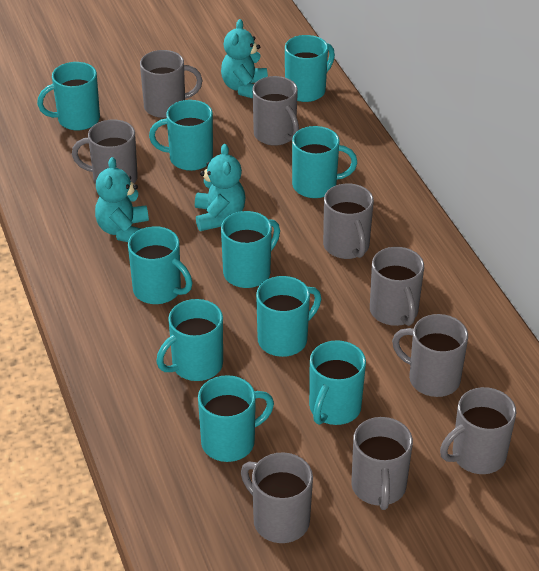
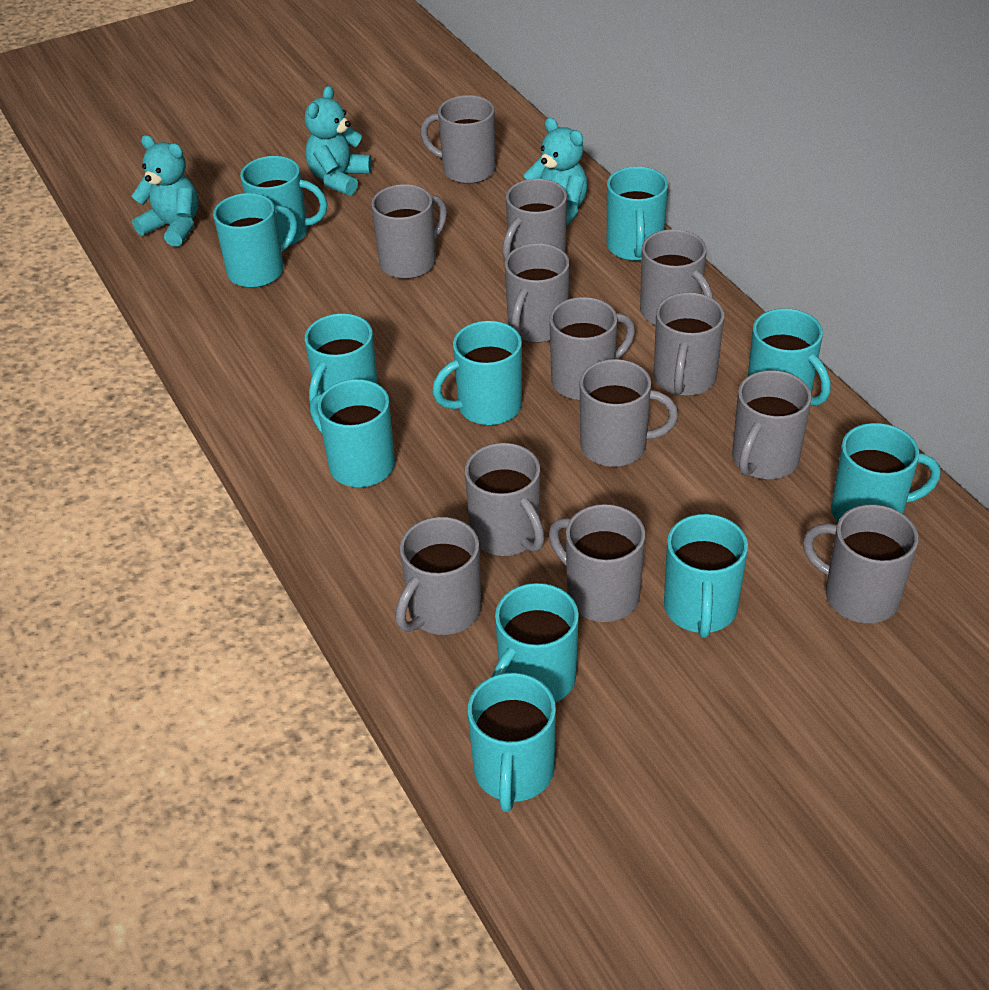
grey mug: [72,119,138,184] [140,50,203,118] [241,452,313,543] [252,76,299,146] [323,184,374,259] [351,417,413,510] [370,247,424,326] [392,314,468,397] [440,387,516,474] = 9 -> [371,184,447,279] [396,517,482,635] [420,95,496,184] [465,443,545,556] [502,179,567,260] [505,243,570,343] [549,297,635,400] [549,504,646,622] [580,359,678,467] [640,229,713,325] [654,292,724,396] [732,370,812,479] [803,504,918,623] = 13
turquoise mug: [37,62,100,130] [128,226,192,304] [149,100,213,171] [156,299,223,381] [198,375,274,462] [221,211,280,288] [256,276,321,357] [285,35,335,102] [292,126,357,198] [309,340,366,425] = 10 -> [213,193,297,288] [240,156,327,246] [305,313,378,402] [310,379,395,487] [432,321,522,425] [467,673,556,812] [492,583,579,703] [607,167,668,261] [664,514,748,638] [748,308,831,405] [831,423,940,522] = 11

